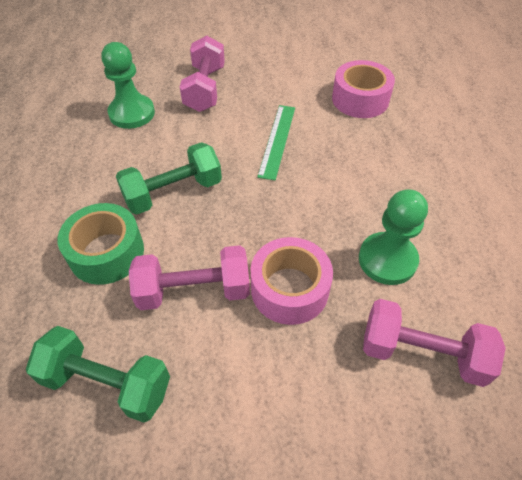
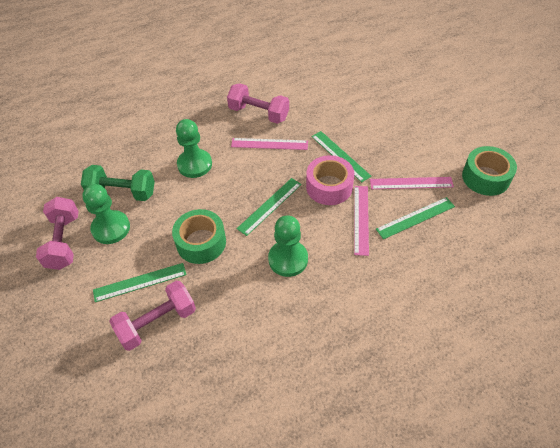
green dumbbell: [26,326,170,423] [116,142,222,215] = 2 -> [81,165,155,201] = 1
green pawn: [101,42,155,129] [359,189,428,285] = 2 -> [82,184,130,244] [176,119,212,178] [268,215,308,277] = 3
green ruler: [257,105,295,180] = 1 -> [93,263,186,302] [237,178,302,236] [311,131,372,182] [376,197,455,239] = 4
green tape: [57,203,144,285] = 1 -> [172,209,226,264] [462,146,517,196] = 2
pink ruler: none = 0 -> [231,138,308,150] [354,186,369,256] [370,177,454,189] = 3
pink tape: [250,237,333,325] [332,60,395,118] = 2 -> [306,155,354,205] = 1

